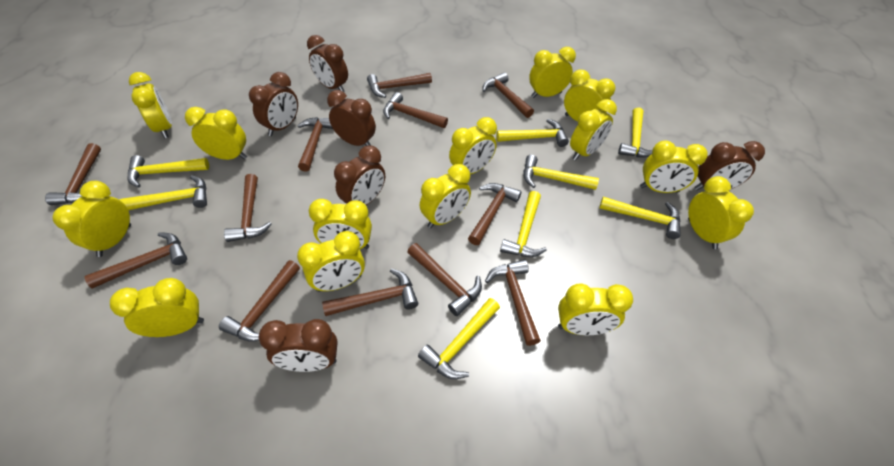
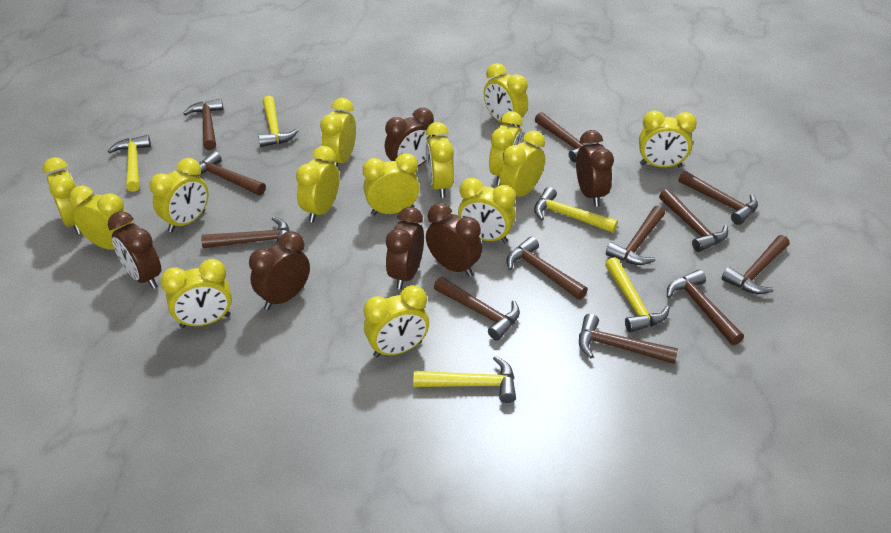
yellow hammer: [120,175,207,210] [128,155,209,188] [418,298,500,379] [496,119,569,147] [500,191,547,257] [523,155,599,190] [599,197,681,239] [618,107,652,158] = 8 -> [108,135,151,192] [258,96,298,147] [413,356,516,403] [534,187,618,233] [605,257,670,333] = 5

